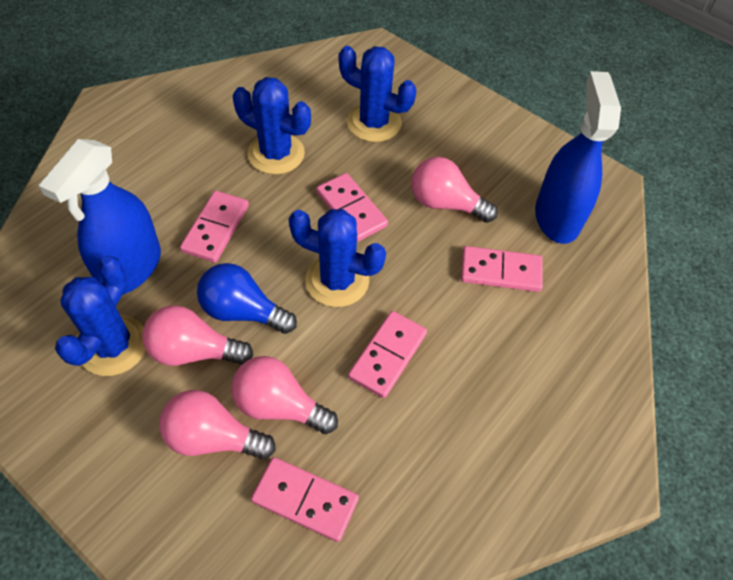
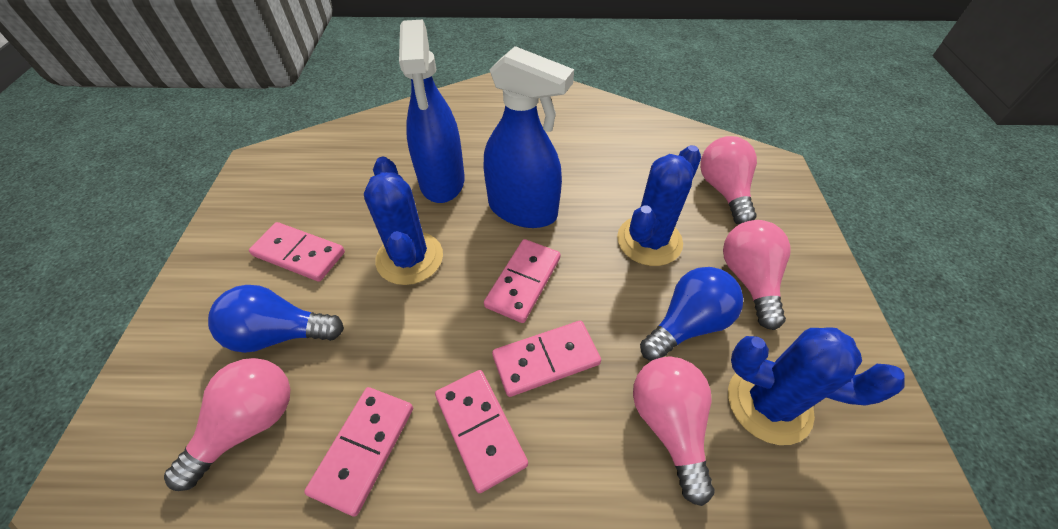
blue cactus: [55,256,146,376] [233,77,311,175] [289,209,386,307] [339,46,417,142] = 4 -> [364,157,443,285] [617,145,701,266] [728,327,905,445] = 3
blue light bulb: [197,263,297,334] = 1 -> [208,285,344,353] [640,267,743,361] = 2

